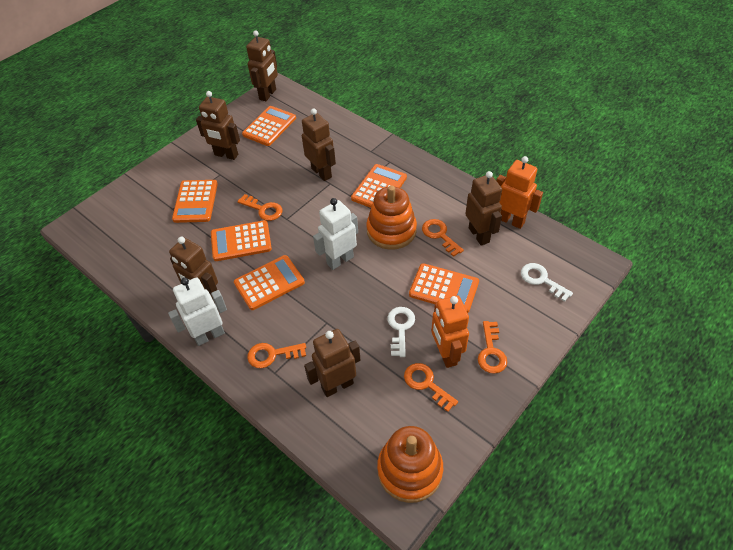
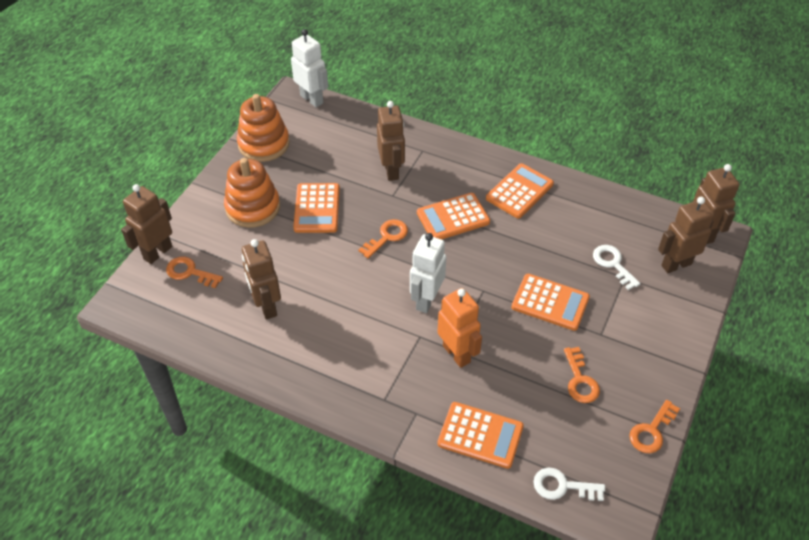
brown robot: [169,237,218,303] [196,91,240,160] [246,31,278,101] [302,108,336,181] [304,329,360,397] [465,171,502,246] = 6 -> [121,184,172,264] [242,239,281,319] [377,101,405,181] [658,197,714,273] [693,164,740,244] = 5
orange calculator: [172,180,218,223] [211,220,272,261] [234,255,305,310] [242,106,296,146] [351,164,407,208] [409,263,479,313] = 6 -> [293,183,340,233] [417,193,490,240] [438,402,524,469] [486,163,554,218] [511,274,590,331] = 5
orange key: [237,194,282,221] [247,343,306,368] [404,363,458,412] [422,219,464,257] [478,321,507,374] = 5 -> [166,257,223,288] [359,219,408,259] [564,347,600,403] [629,400,680,453] = 4
orange robot: [431,296,469,368] [496,156,543,229] = 2 -> [438,288,482,368] = 1

